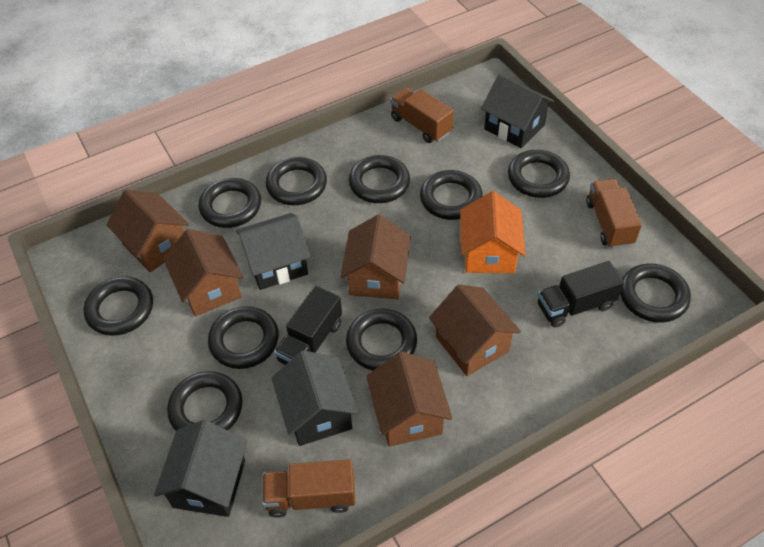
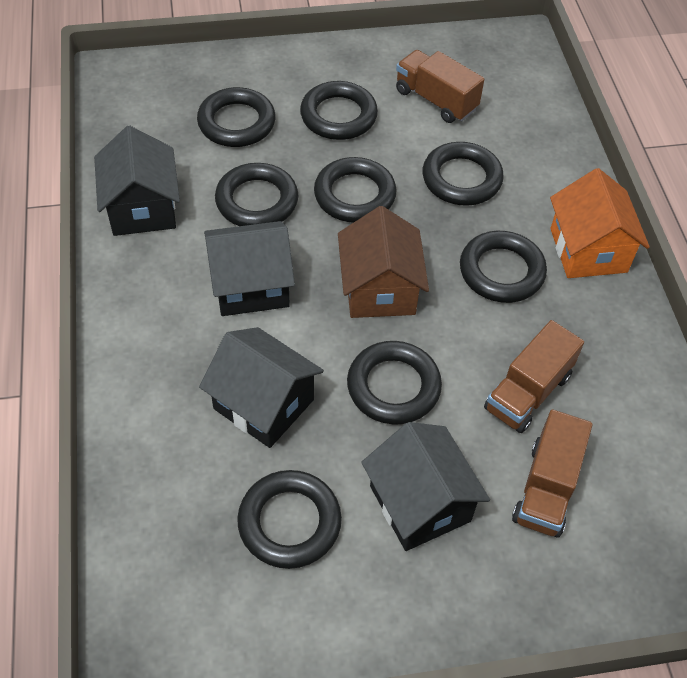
black ring: [84,276,153,336] [167,371,242,430] [199,178,261,228] [208,306,279,369] [266,157,327,205] [346,308,417,371] [349,155,410,203] [420,170,483,220] [508,150,570,198] [620,263,691,323] = 10 -> [197,87,275,147] [215,163,298,226] [237,470,342,569] [300,81,378,140] [314,157,397,223] [347,341,442,425] [423,142,504,206] [460,231,547,303] = 8
black truck: [274,286,342,365] [538,261,624,328] = 2 -> none = 0
brown house: [106,190,189,272] [163,229,243,317] [340,215,411,299] [366,351,453,447] [429,284,521,376] = 5 -> [338,206,429,318] = 1

